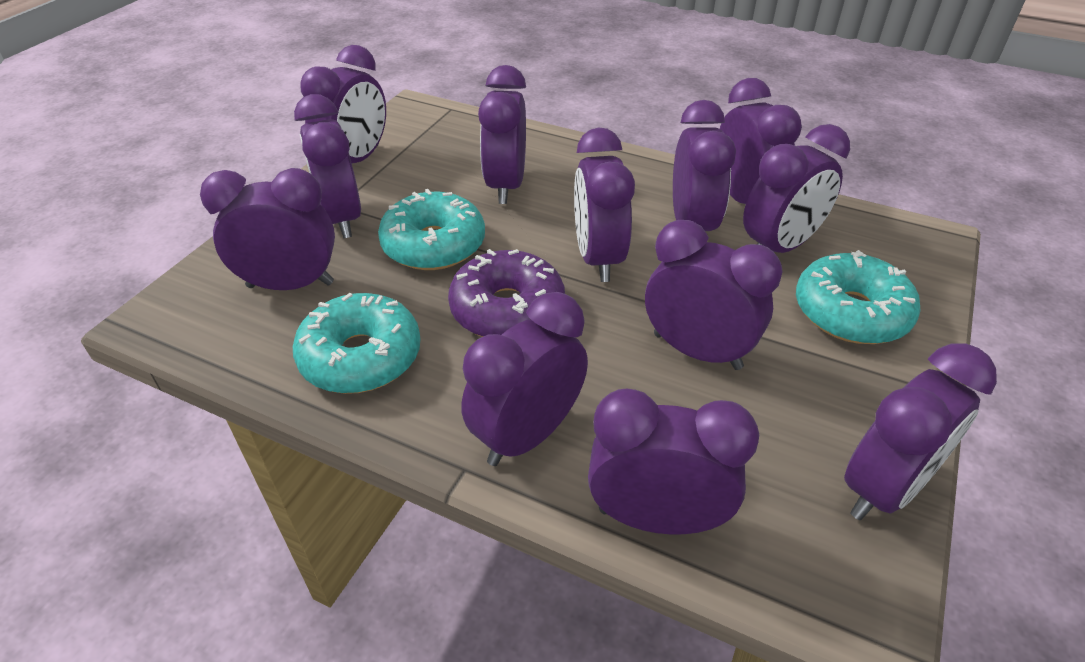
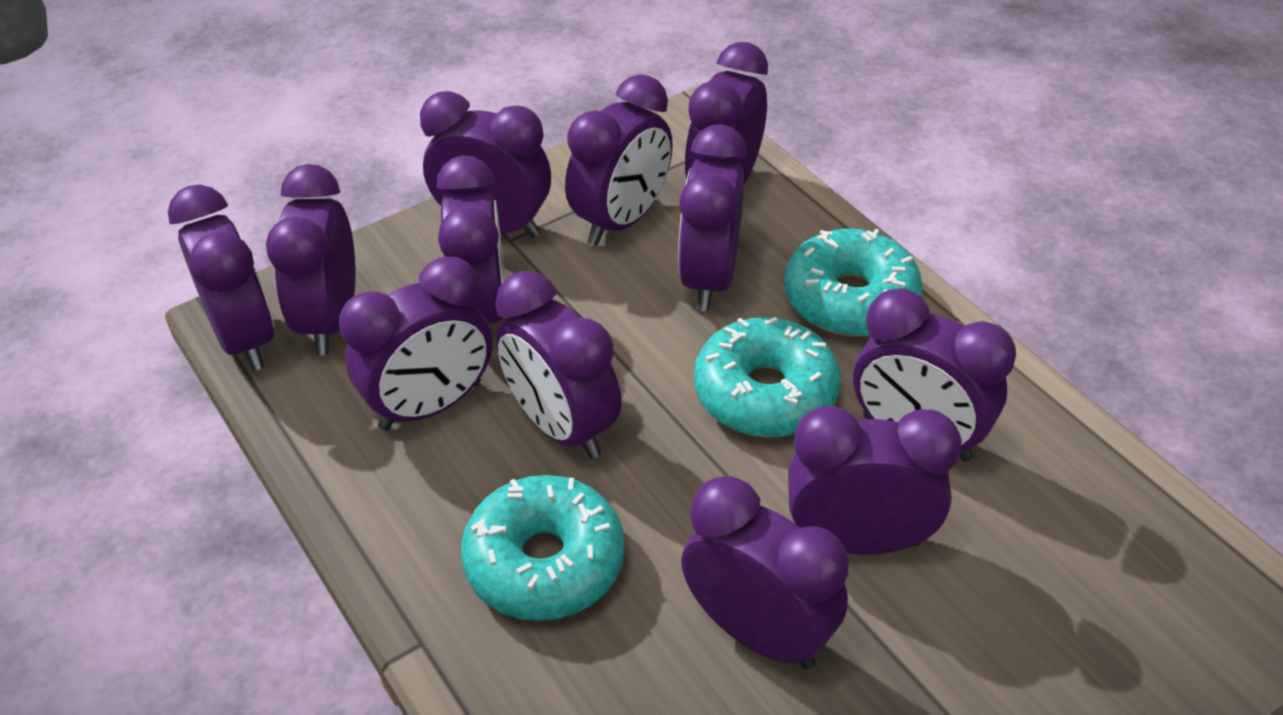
purple donut: [448,249,565,337] = 1 -> none = 0

